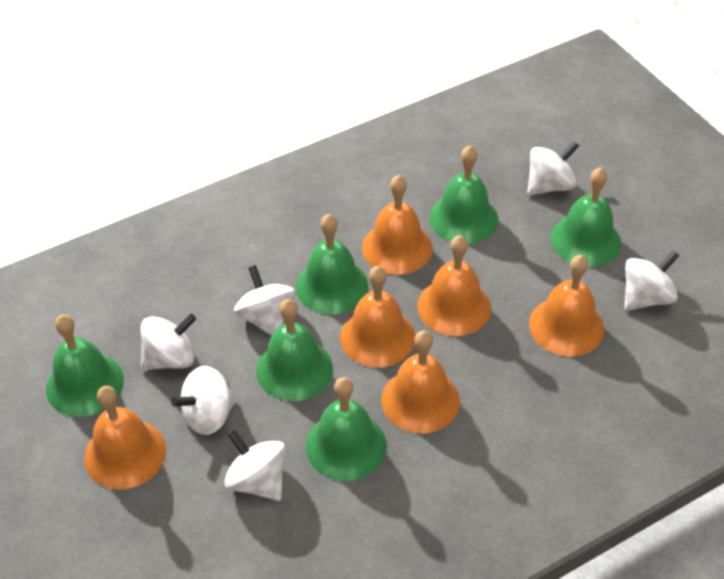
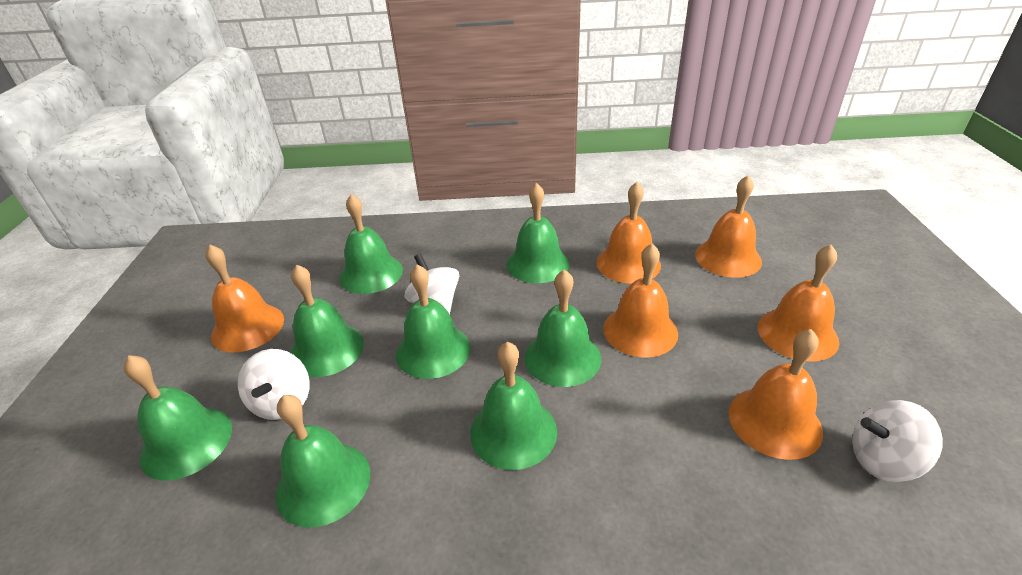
green bell: [46,314,124,417] [256,299,333,401] [296,214,368,315] [306,377,387,481] [429,145,498,244] [550,167,621,267] = 6 -> [124,355,232,481] [275,395,370,527] [290,264,364,377] [339,194,403,294] [396,264,470,379] [470,342,557,470] [507,183,569,283] [524,269,601,387] = 8
white spinning top: [141,313,196,370] [171,366,237,435] [224,429,286,501] [234,265,295,336] [527,141,579,195] [624,250,680,311] = 6 -> [238,349,310,420] [405,254,459,315] [852,400,943,482] = 3

